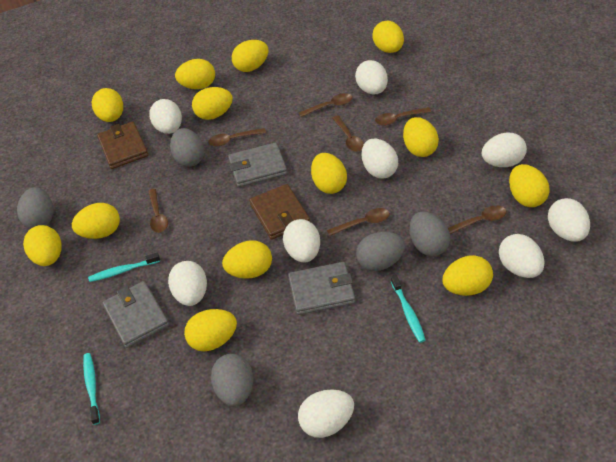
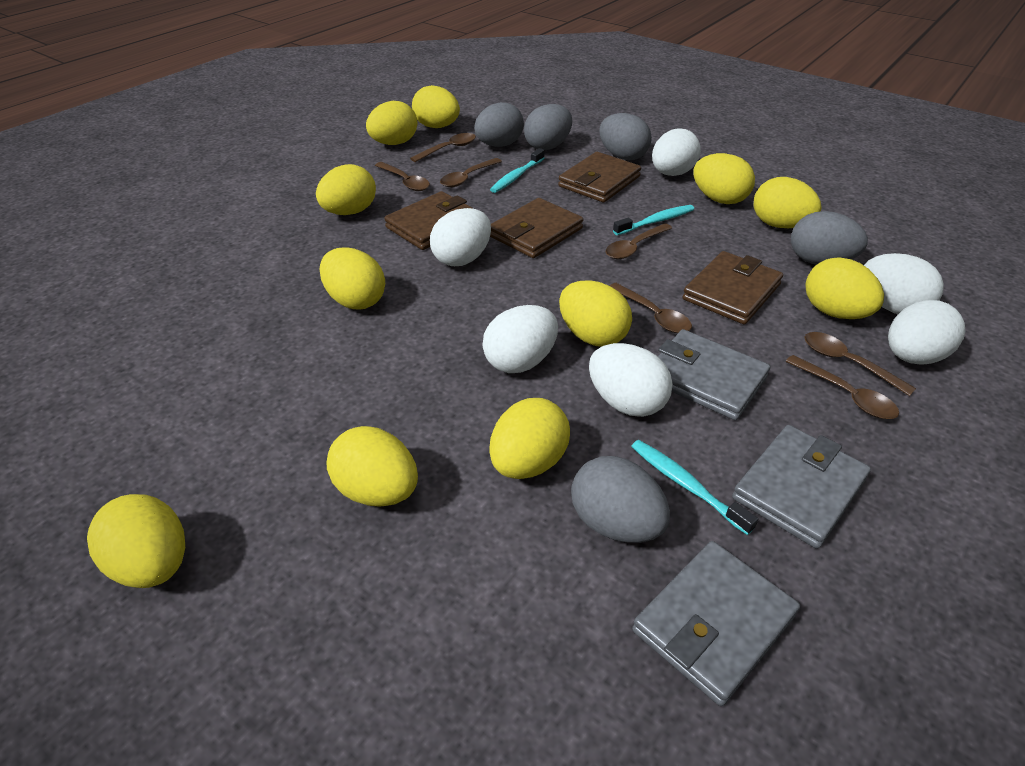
brown wallet: [97,122,148,169] [249,184,310,240] = 2 -> [384,191,474,250] [490,198,583,258] [558,152,641,202] [683,251,783,324] = 4
white egg: [149,99,182,134] [168,261,207,306] [283,219,320,263] [298,389,354,438] [355,60,388,94] [361,139,398,178] [482,133,527,167] [499,234,544,278] [548,198,590,242] = 9 -> [430,208,491,266] [482,305,558,373] [589,343,673,417] [652,129,701,176] [864,253,944,314] [888,300,966,365] = 6
yellow egg: [23,225,62,266] [72,203,120,239] [92,88,123,122] [175,59,215,89] [184,309,237,351] [192,87,233,120] [222,240,272,279] [232,40,268,72] [311,153,347,194] [372,21,404,53] [403,117,439,157] [442,255,493,296] [509,164,549,207] = 13 -> [87,494,185,588] [316,164,376,215] [320,247,385,310] [327,426,418,507] [366,101,417,145] [412,85,460,128] [489,398,570,479] [559,280,632,347] [693,153,755,204] [754,177,821,228] [806,257,884,319] = 11

